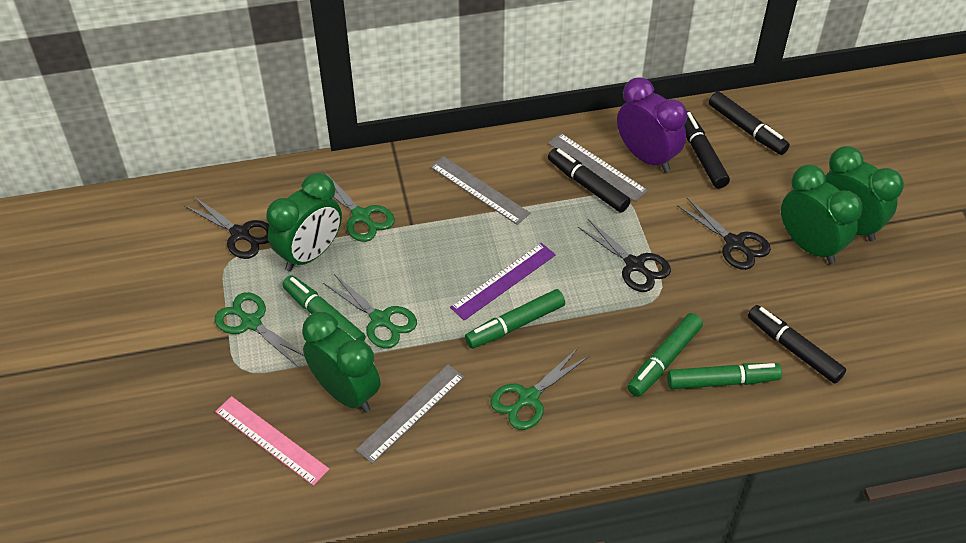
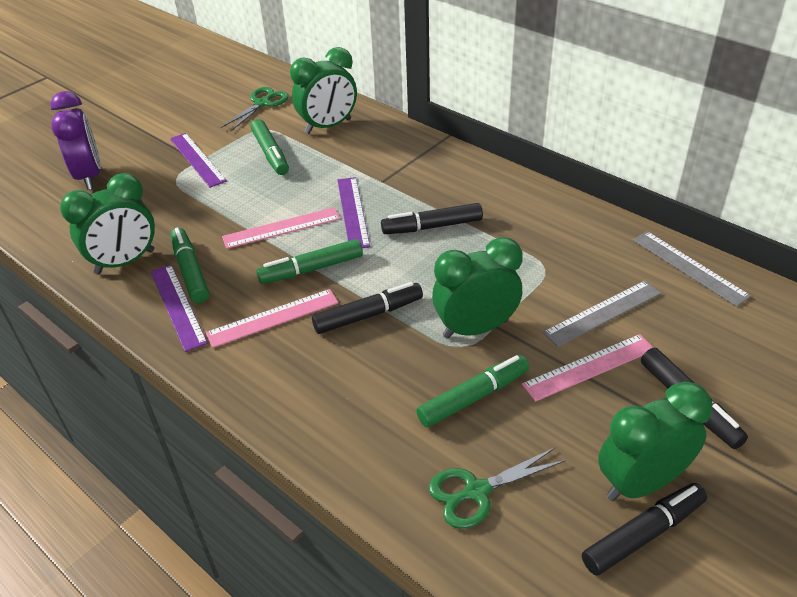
black scissors: [184,196,269,259] [578,219,671,292] [677,198,771,270] = 3 -> none = 0
green scissors: [215,292,304,367] [323,274,417,348] [325,173,395,242] [490,348,589,430] = 4 -> [221,87,289,132] [429,448,566,529] = 2
grey ruler: [356,365,464,464] [430,156,530,225] [548,133,648,202] = 3 -> [543,281,661,347] [633,231,751,307] = 2
pink ruler: [215,396,329,486] = 1 -> [206,289,338,348] [222,207,341,249] [522,334,653,402] = 3
purple ruler: [450,243,556,320] = 1 -> [151,265,208,352] [170,133,227,188] [337,177,370,248] = 3

